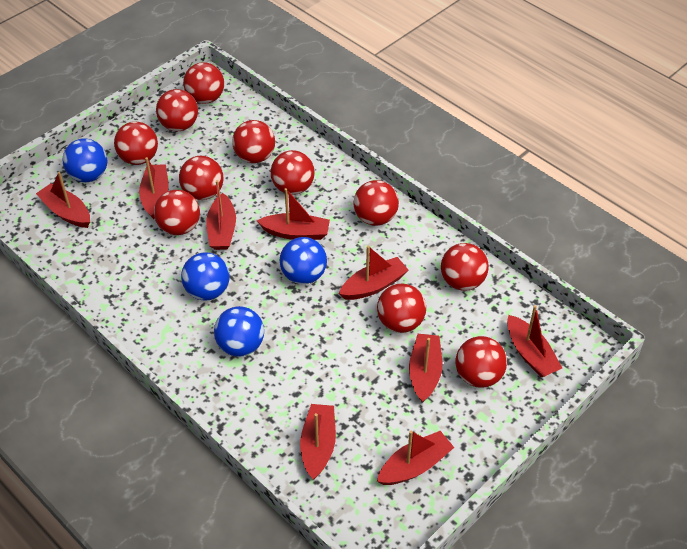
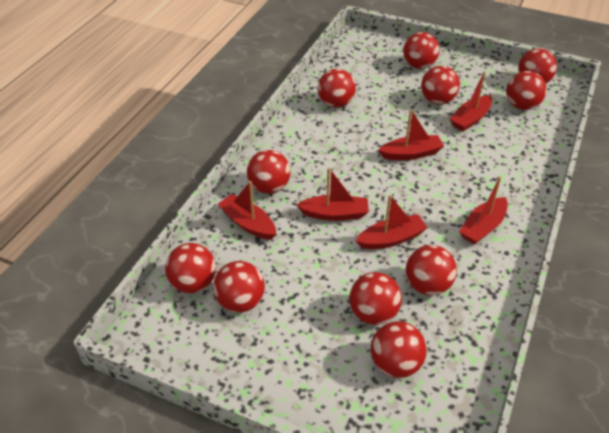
blue ball: [63,138,107,182] [181,252,230,301] [214,306,264,357] [280,237,327,284] = 4 -> none = 0
red boat: [36,172,90,228] [139,157,168,219] [206,180,236,250] [257,188,330,240] [300,404,336,479] [339,246,408,300] [377,431,454,485] [409,334,442,403] [507,305,562,377] = 9 -> [218,181,276,240] [296,168,369,221] [356,195,428,249] [379,109,444,160] [450,71,492,132] [459,177,508,245] = 6

